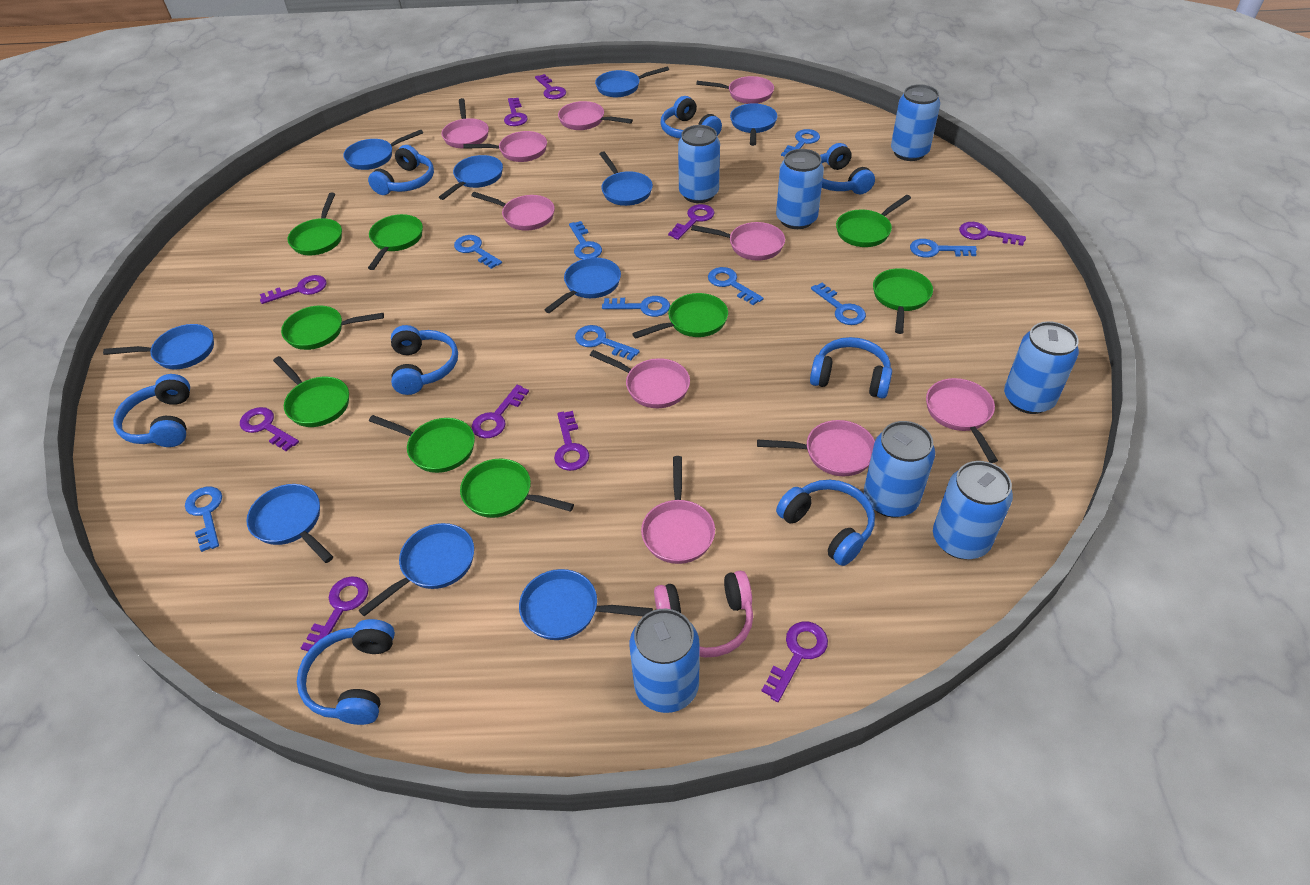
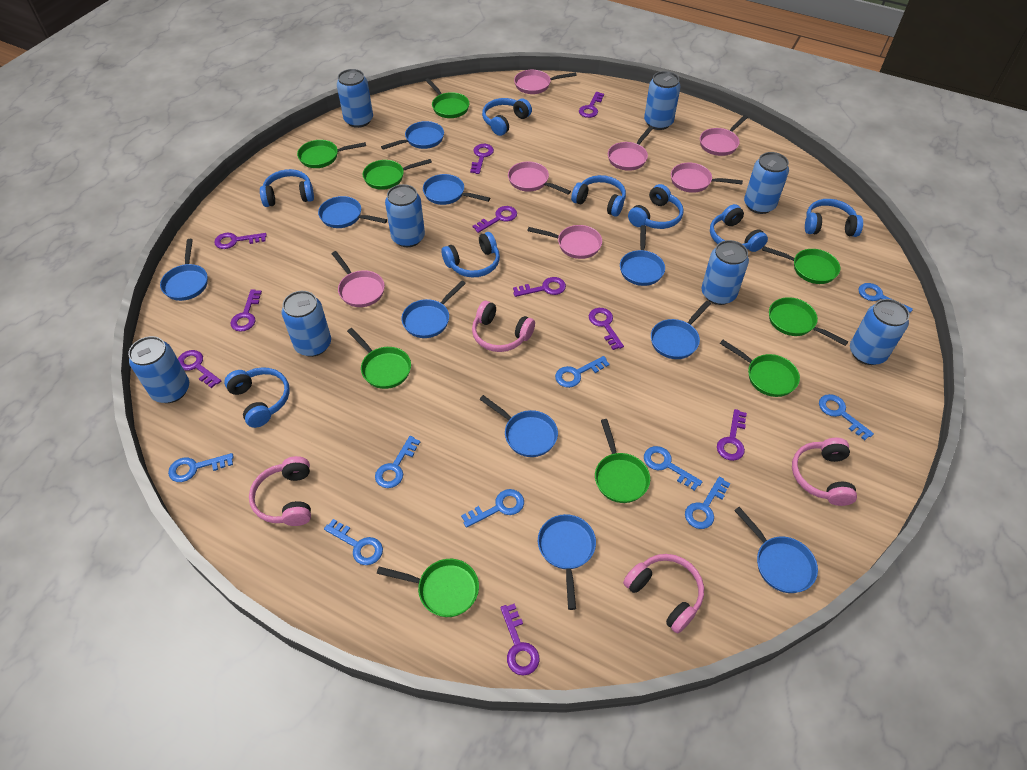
blue can: [630,609,700,713] [678,125,720,203] [776,149,824,229] [864,421,935,517] [891,84,940,161] [933,461,1013,559] [1004,321,1079,414] = 7 -> [128,336,189,403] [282,291,331,357] [337,69,373,128] [385,184,425,247] [644,71,681,130] [701,240,749,305] [744,152,789,214] [850,299,909,365] = 8
pink headphones: [654,571,753,658] = 1 -> [249,456,311,526] [472,301,535,352] [623,554,704,633] [792,438,857,506] = 4
pink pan: [441,98,489,148] [463,131,547,162] [471,192,555,231] [558,101,633,130] [590,350,690,408] [641,456,715,564] [691,222,785,261] [696,76,774,104] [757,420,875,476] [926,378,998,463] = 10 -> [332,251,385,307] [508,162,571,195] [514,70,577,94] [527,225,602,259] [608,126,653,171] [671,163,743,193] [700,115,748,156] = 7

